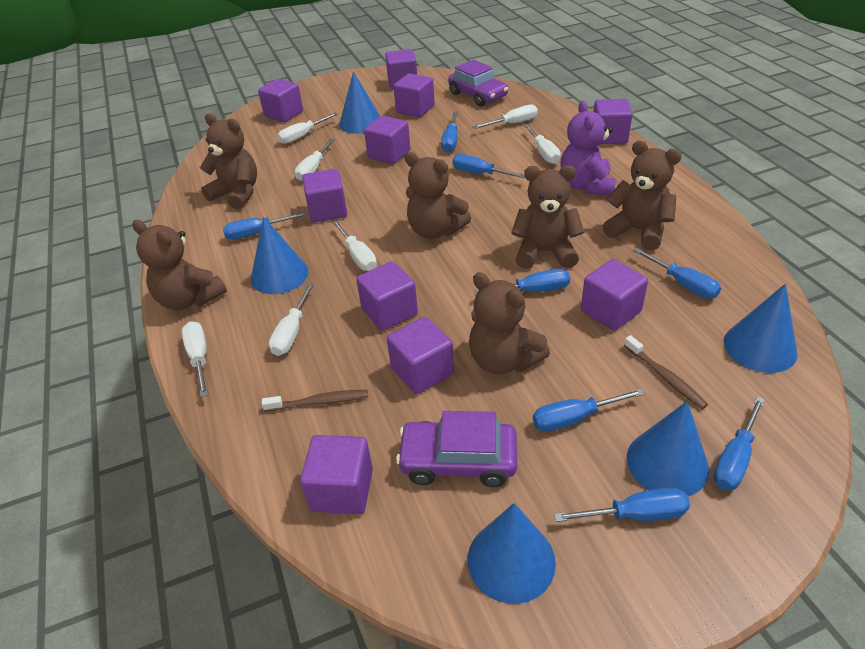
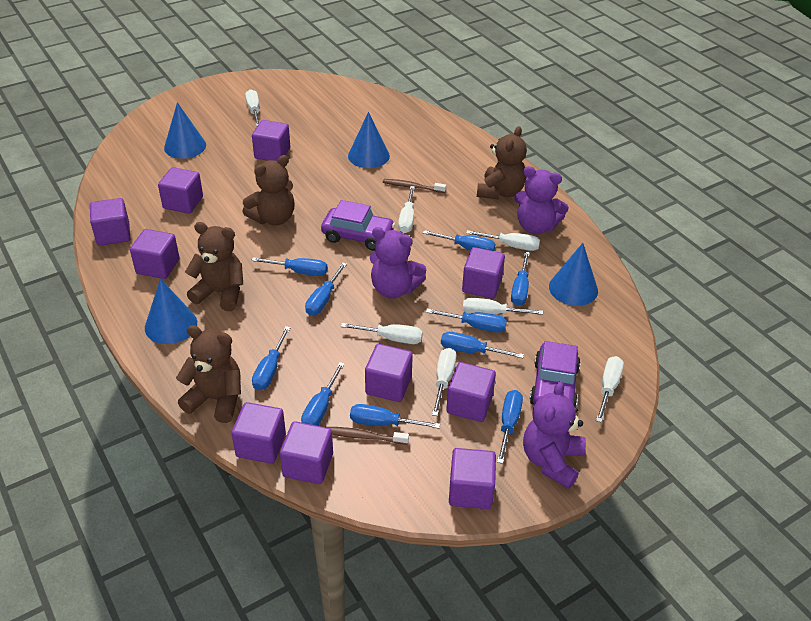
blue cone: [251,217,309,294] [339,71,380,134] [468,503,556,604] [627,401,709,496] [724,284,797,373] = 5 -> [145,278,197,344] [164,102,206,159] [348,112,390,168] [549,243,598,306] = 4
blue screwdriver: [223,211,308,240] [441,112,458,152] [452,154,525,178] [473,269,570,296] [533,388,645,432] [554,488,690,522] [633,248,721,299] [713,396,765,491] = 8 -> [251,257,327,276] [252,326,291,391] [301,362,345,426] [305,263,347,316] [350,404,440,429] [423,230,496,251] [426,309,507,333] [441,332,524,358] [497,390,523,464] [511,252,530,306] = 10
brown teddy bear: [132,220,227,310] [200,113,257,209] [405,152,471,239] [469,272,550,374] [511,165,585,269] [603,141,681,250] = 6 -> [176,325,241,423] [185,222,243,311] [243,155,295,225] [477,126,527,200] = 4
purple teddy bear: [560,100,616,195] = 1 -> [370,227,426,299] [514,166,569,235] [523,381,586,489] = 3

